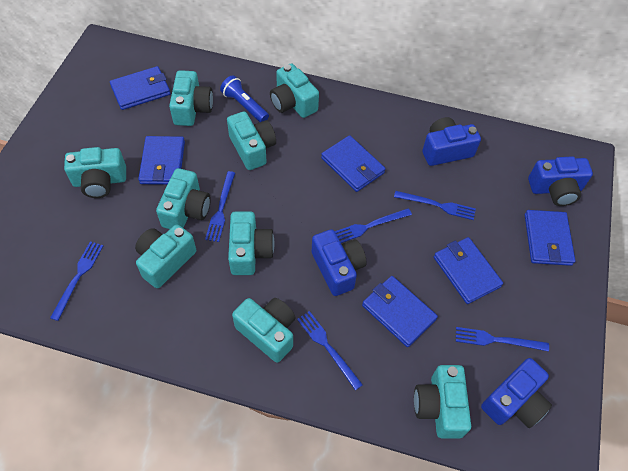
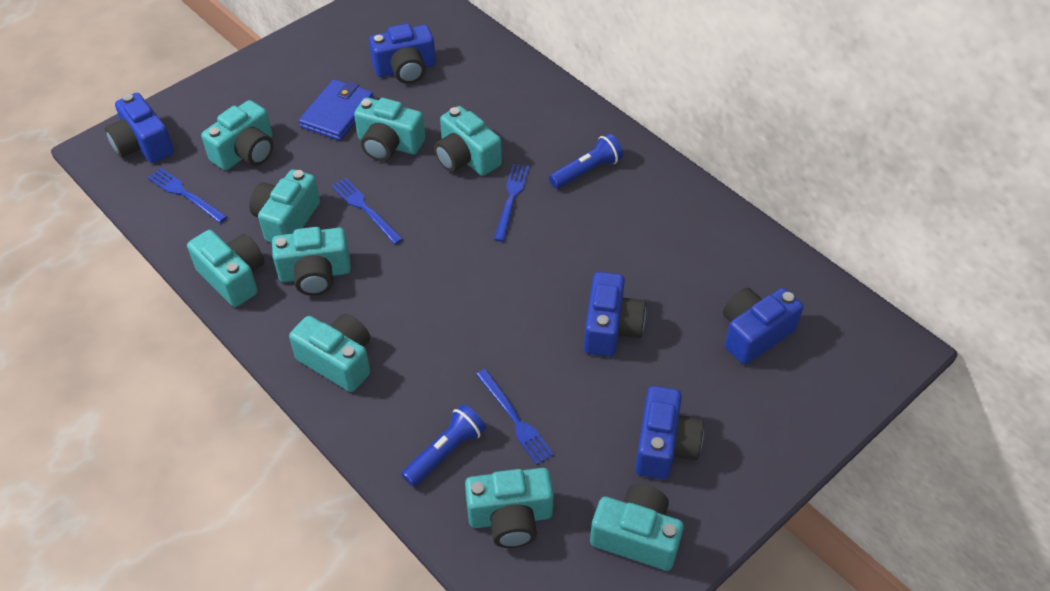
blue camera: [312,229,367,296] [422,117,481,166] [481,358,552,428] [528,156,593,206] = 4 -> [105,93,174,163] [369,24,436,84] [584,272,646,357] [635,386,704,479] [723,288,803,365] = 5
blue flashlight: [220,75,269,122] = 1 -> [401,404,486,487] [549,134,623,189] = 2
blue fork: [50,242,103,321] [205,171,235,242] [297,311,363,390] [335,208,412,243] [394,191,476,220] [456,327,549,352] = 6 -> [147,168,227,223] [332,178,403,244] [476,369,554,465] [494,164,529,242] = 4
blue wallet: [110,66,171,110] [138,136,185,185] [321,135,385,192] [362,276,438,347] [434,237,503,304] [525,210,575,266] = 6 -> [299,79,374,141] = 1

